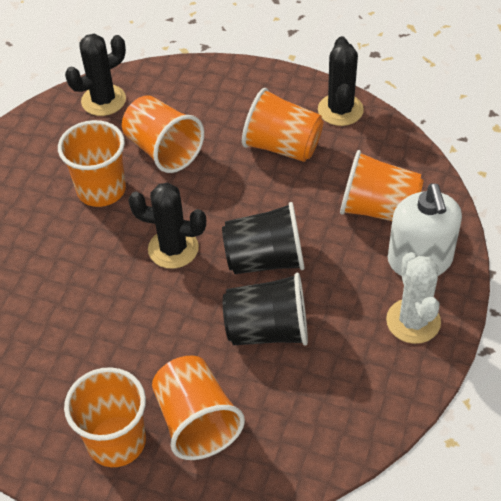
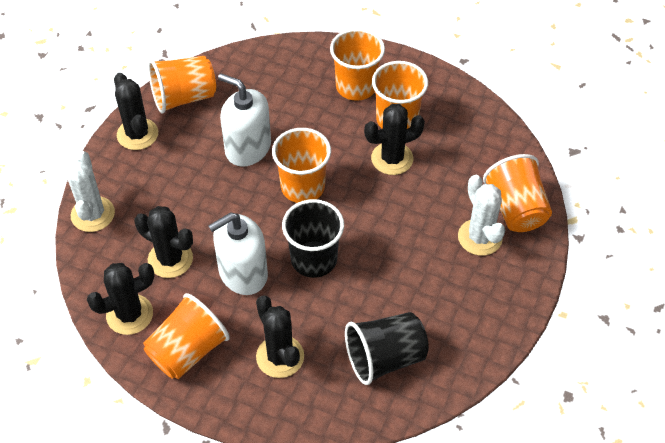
black cactus: [65,34,126,116] [128,182,206,269] [318,36,364,126] = 3 -> [87,263,154,335] [114,73,158,150] [134,206,193,278] [256,296,304,378] [364,104,425,175] = 5
white cactus: [386,252,441,344] = 1 -> [66,150,115,232] [458,175,505,256] = 2
white soap dispenser: [388,183,462,276] = 1 -> [208,212,268,295] [218,73,271,167] = 2

